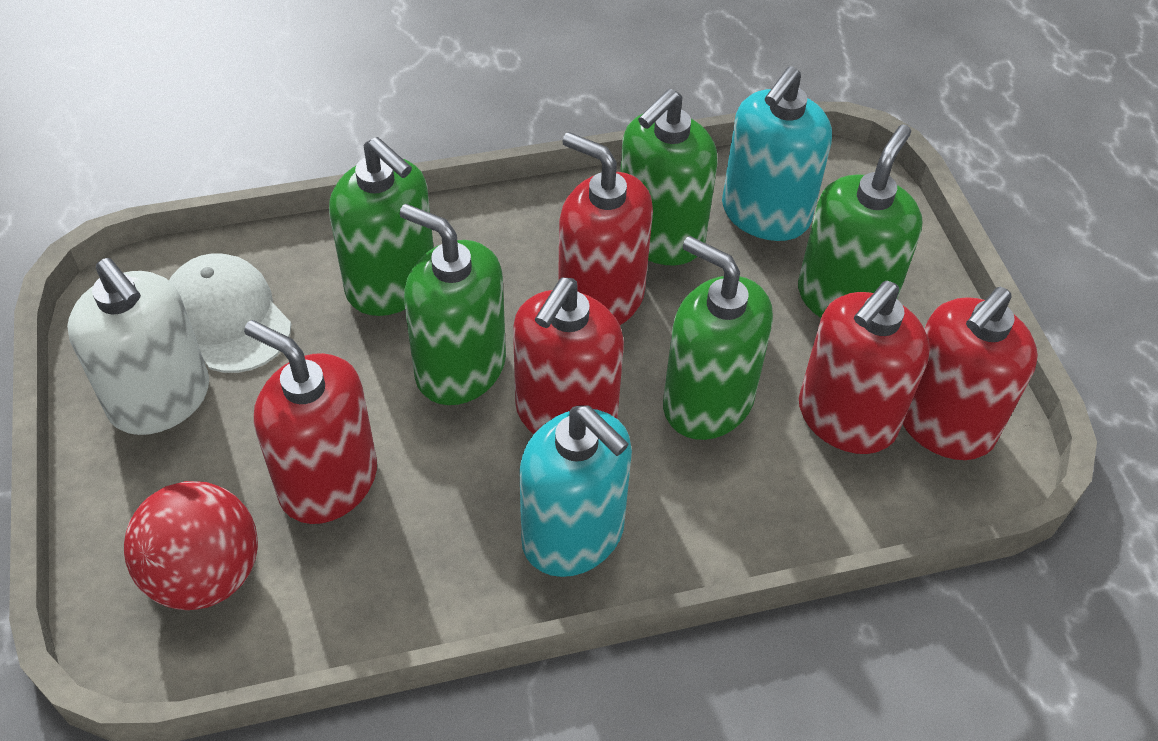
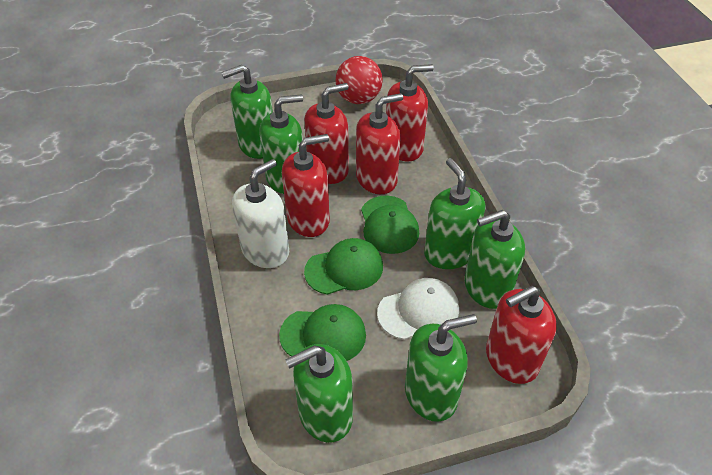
green cap: none = 0 -> [279,304,366,361] [304,238,383,295] [361,196,419,254] = 3
green soap dispenser: [329,137,434,316] [400,204,506,405] [620,89,718,266] [663,236,773,440] [798,125,922,318] = 5 -> [221,65,273,159] [260,94,303,194] [285,344,353,443] [405,314,477,422] [424,158,486,269] [465,210,525,309] = 6
turquoise soap dispenser: [519,405,632,577] [722,66,832,241] = 2 -> none = 0

